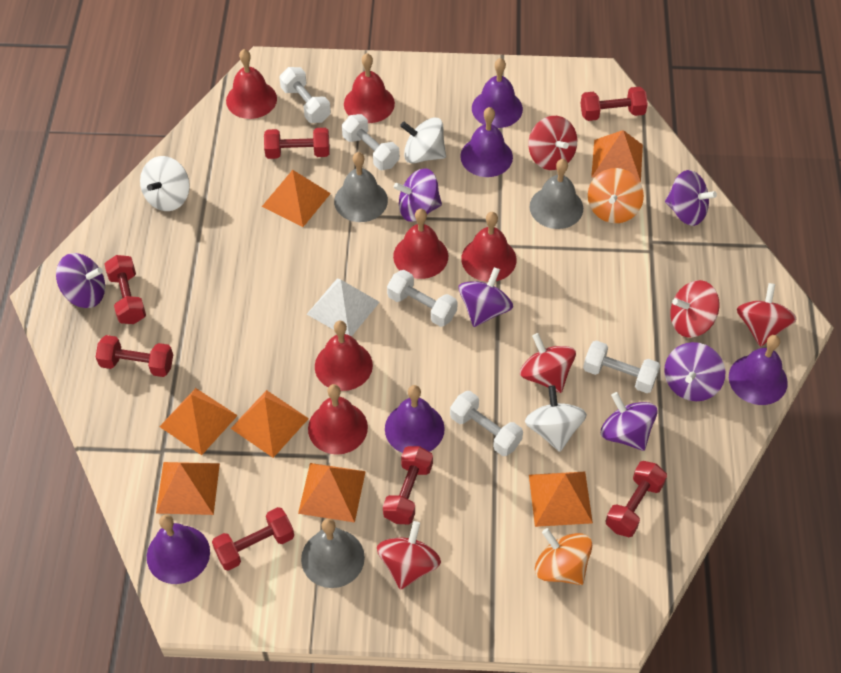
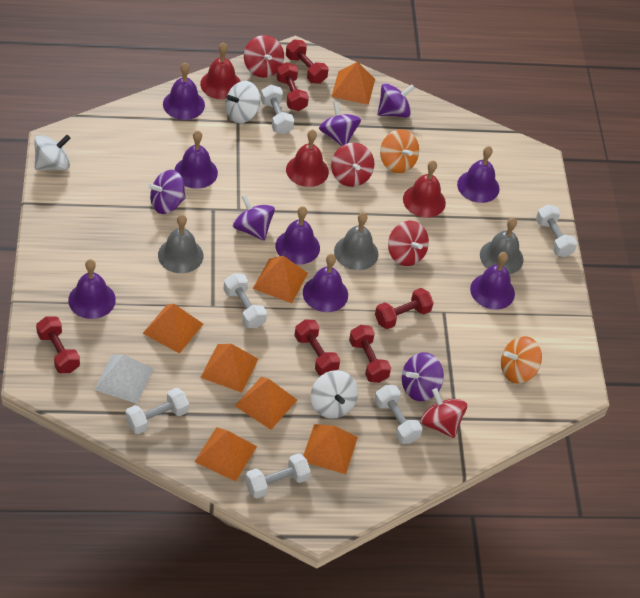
purple bell: [147,514,210,584] [385,385,445,453] [460,107,513,177] [472,58,523,128] [729,335,788,405] = 5 -> [68,259,116,319] [163,62,205,120] [175,131,218,189] [275,206,320,265] [303,254,348,312] [457,146,500,203] [470,252,515,310] = 7
purple spinning top: [56,253,105,308] [394,168,442,222] [459,267,513,327] [601,392,658,451] [664,342,725,401] [665,170,717,226] = 6 -> [148,170,186,214] [233,195,275,241] [319,101,361,146] [378,83,415,118] [402,352,444,401] = 5
red bell: [226,49,277,119] [308,384,368,455] [315,321,373,391] [344,53,395,123] [393,209,448,279] [461,212,517,282] = 6 -> [200,42,241,100] [286,129,329,187] [403,160,446,217] = 3
red dumbbell: [96,335,173,377] [105,255,146,324] [212,507,294,571] [264,128,330,159] [383,446,433,524] [580,87,648,121] [605,461,667,537] = 7 -> [36,317,80,373] [276,62,309,111] [286,39,328,84] [294,320,340,375] [349,325,391,383] [375,288,434,329] = 6
red spinning top: [377,521,441,590] [520,333,576,393] [528,116,577,170] [670,280,720,338] [737,283,796,347] = 5 -> [244,35,284,78] [331,143,374,187] [388,221,429,266] [421,388,467,438] = 4
white dumbbell: [279,67,331,123] [342,114,400,170] [387,270,458,327] [450,391,523,456] [583,340,660,393] = 5 -> [126,388,189,434] [224,273,267,328] [245,453,311,498] [261,85,294,134] [374,385,423,444] [536,204,577,257] = 6

